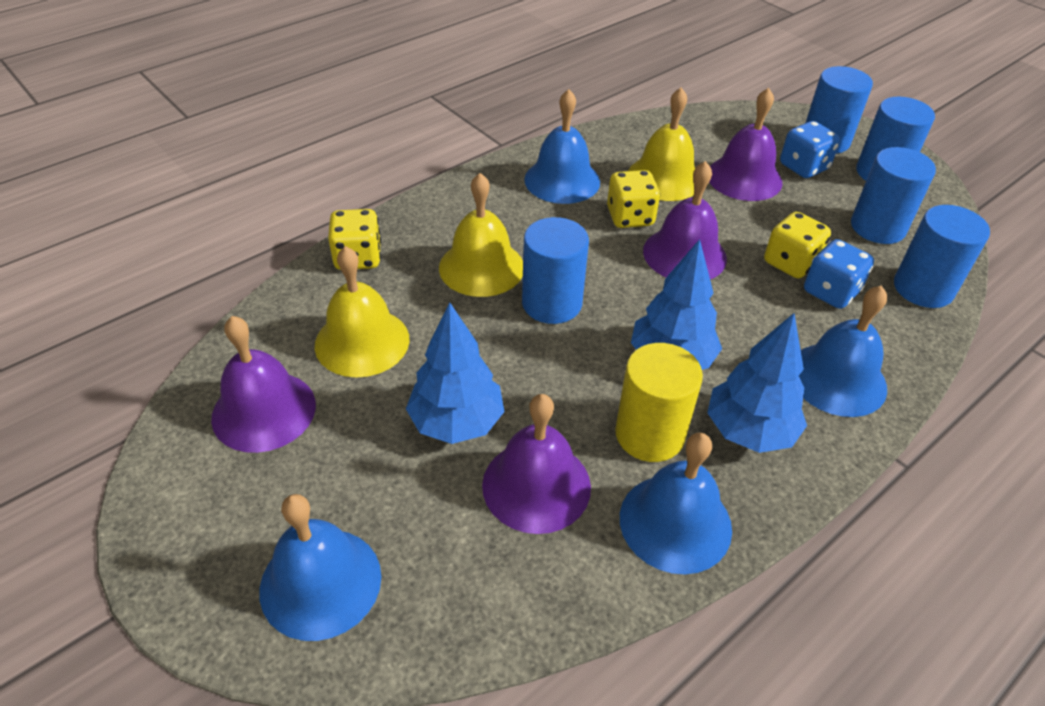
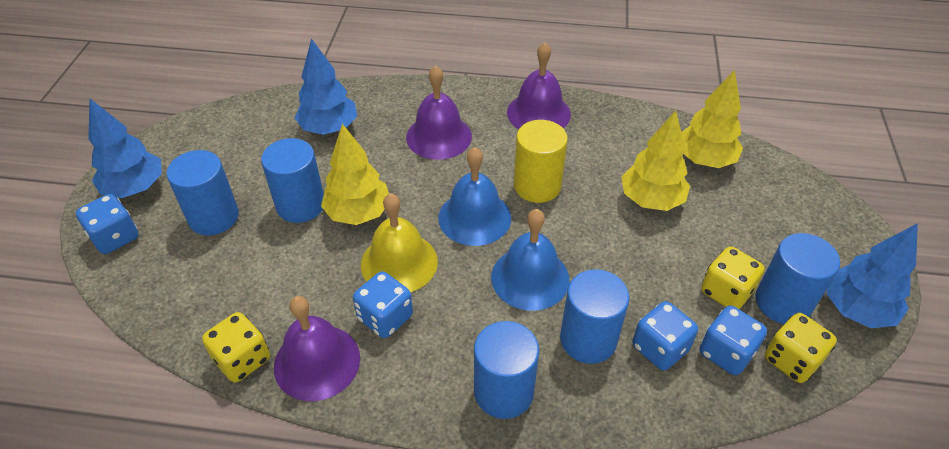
blue bell: [259,494,381,641] [524,89,600,204] [620,433,732,574] [799,286,887,417] = 4 -> [438,147,511,246] [491,209,569,311] = 2
blue dice: [780,121,840,178] [804,239,874,309] = 2 -> [76,194,138,254] [353,271,413,338] [632,301,698,371] [700,306,767,375] = 4
purple bell: [211,316,316,453] [482,394,591,534] [643,161,727,279] [709,88,782,201] = 4 -> [274,296,360,401] [406,65,472,160] [507,43,571,129] = 3
yellow bell: [315,246,410,377] [439,173,523,297] [628,87,695,201] = 3 -> [361,193,438,292] = 1
yellow tree: none = 0 -> [321,124,389,225] [621,110,690,211] [681,70,743,168] = 3

